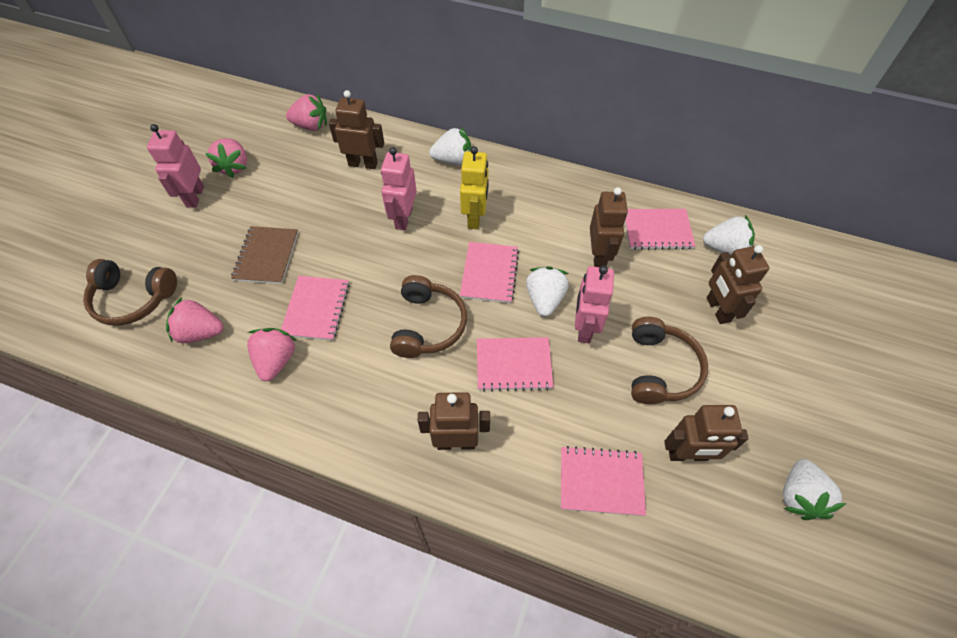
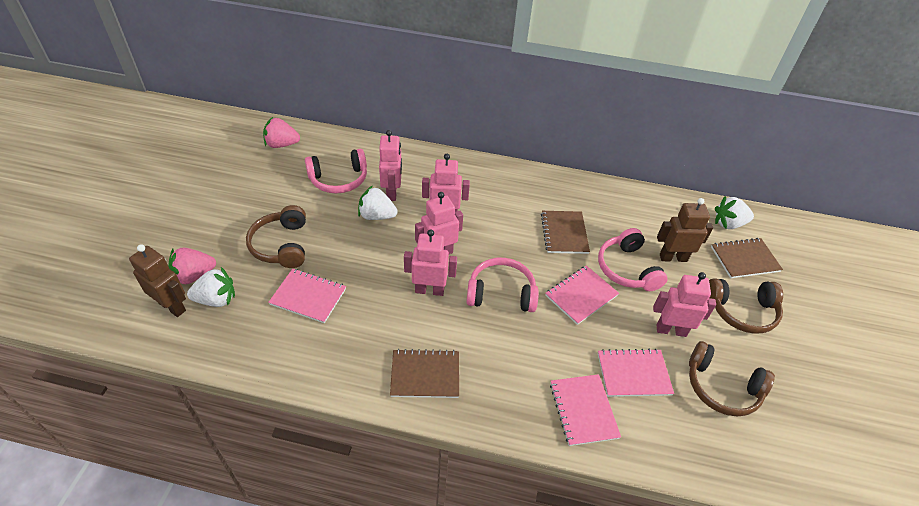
brown notebook: [231,226,298,284] = 1 -> [390,349,459,398] [541,211,590,254] [711,238,783,278] = 3
brown robot: [329,90,384,169] [418,392,490,450] [590,187,628,267] [664,405,749,461] [707,245,769,324] = 5 -> [129,244,186,317] [657,198,713,262] = 2
pink headphones: none = 0 -> [305,149,367,193] [466,258,539,312] [598,228,668,291] = 3
pink notebook: [281,276,350,341] [460,242,519,303] [477,337,553,391] [561,446,646,516] [625,209,695,250] = 5 -> [268,269,346,323] [545,266,619,325] [550,374,621,446] [598,349,674,397] = 4
pink robot: [147,124,204,208] [381,147,417,230] [575,266,614,343] = 3 -> [379,130,402,201] [404,229,457,296] [415,192,463,254] [422,154,470,212] [653,272,716,337] = 5
pink strawberry: [166,297,224,343] [205,138,247,178] [247,328,297,381] [286,94,327,131] = 4 -> [168,248,216,284] [263,117,300,148] = 2
white strawberry: [429,126,471,165] [526,266,569,317] [703,215,755,256] [783,459,846,520] = 4 -> [187,267,235,307] [358,185,398,220] [715,196,754,229] = 3
yellow robot: [460,146,489,229] = 1 -> none = 0

